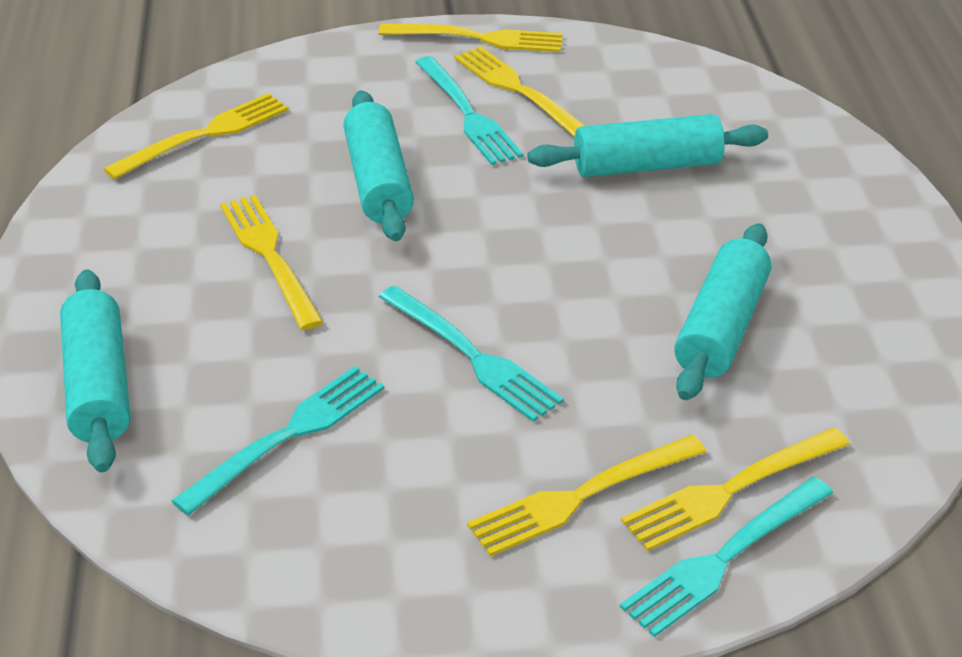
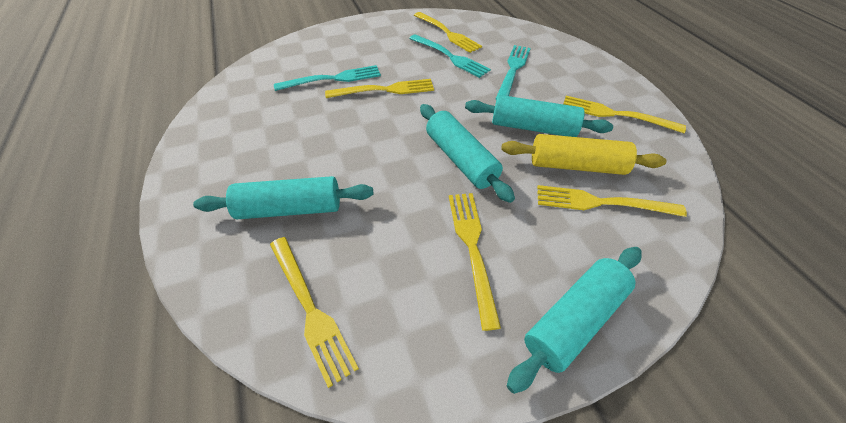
turquoise fork: [171,366,384,515] [379,285,564,422] [416,56,523,165] [620,477,833,637] = 4 -> [274,65,381,91] [409,34,491,78] [496,45,531,100] = 3
yellow rolling pin: none = 0 -> [501,134,666,175] = 1

